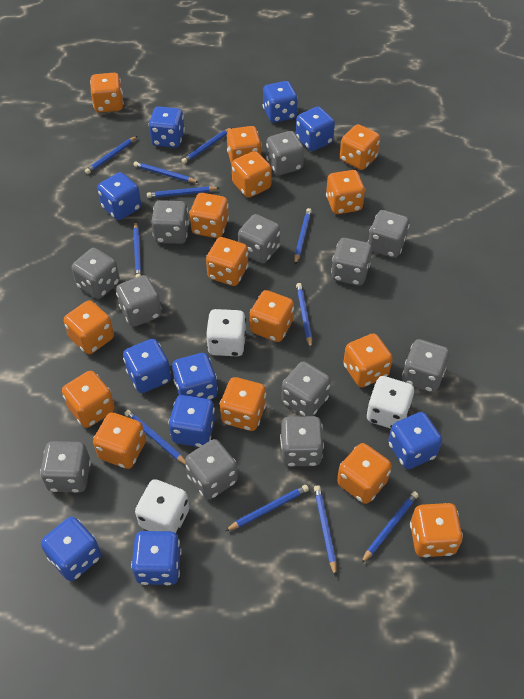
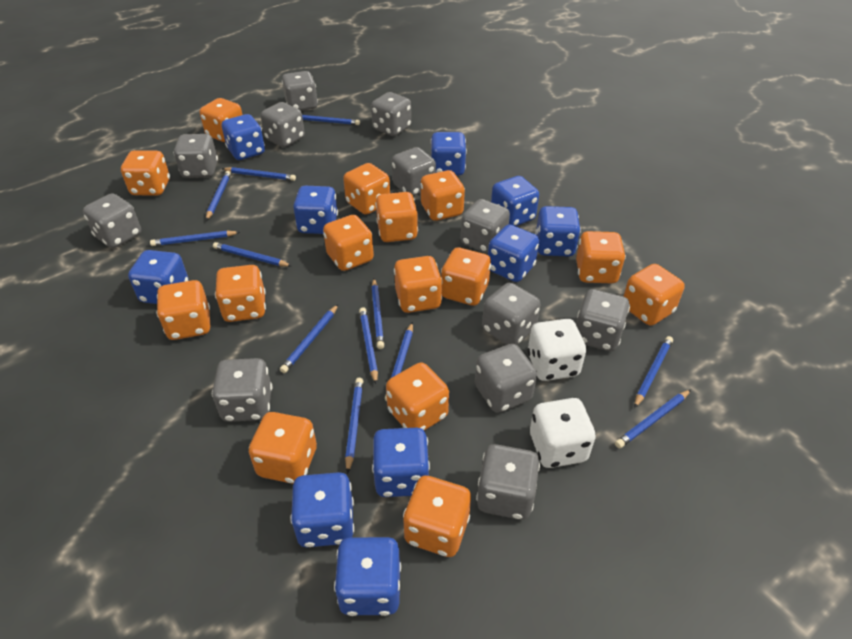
blue pencil: [85,136,137,174] [125,410,185,464] [133,161,198,183] [133,221,142,278] [147,186,219,198] [181,128,232,164] [225,485,309,531] [294,208,312,265] [296,283,312,348] [314,485,337,577] [361,491,419,564] = 11 -> [150,231,240,246] [206,171,231,221] [213,242,292,266] [222,167,296,181] [280,305,338,373] [302,115,360,125] [345,378,363,474] [359,307,378,385] [371,279,384,349] [385,322,413,401] [615,389,691,448] [634,336,673,408] = 12
white dice: [135,479,189,534] [206,309,246,356] [366,376,414,429] = 3 -> [527,319,586,381] [530,398,596,468] = 2

